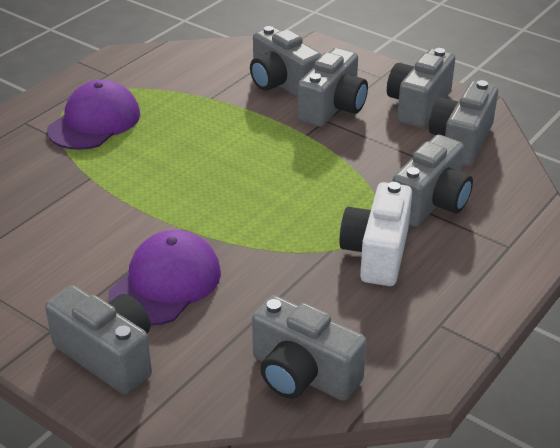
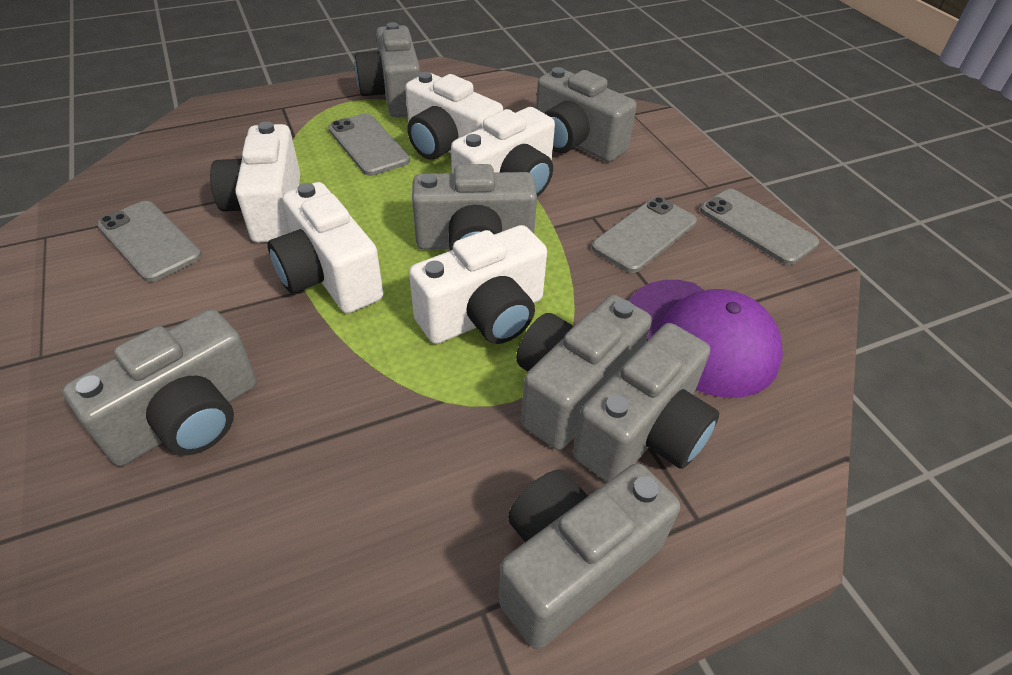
grey phone: none = 0 -> [97,201,202,282] [328,113,410,176] [592,197,697,273] [700,189,819,265] = 4
purple cap: [47,80,140,150] [108,230,221,326] = 2 -> [629,280,783,398] = 1
white camera: [339,182,412,286] = 1 -> [210,121,300,243] [268,182,384,313] [405,72,503,159] [409,225,547,344] [451,107,555,197] = 5

